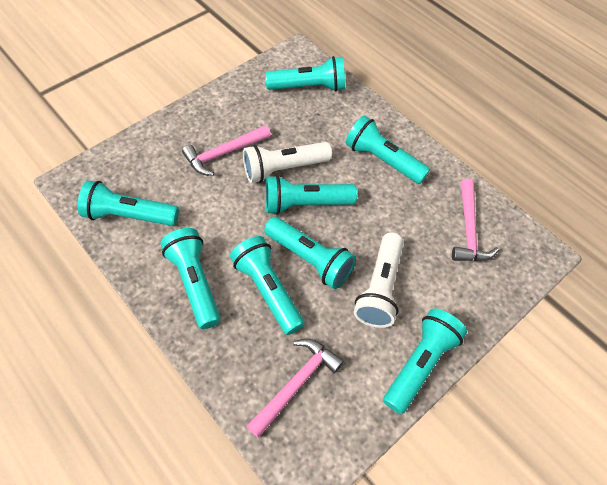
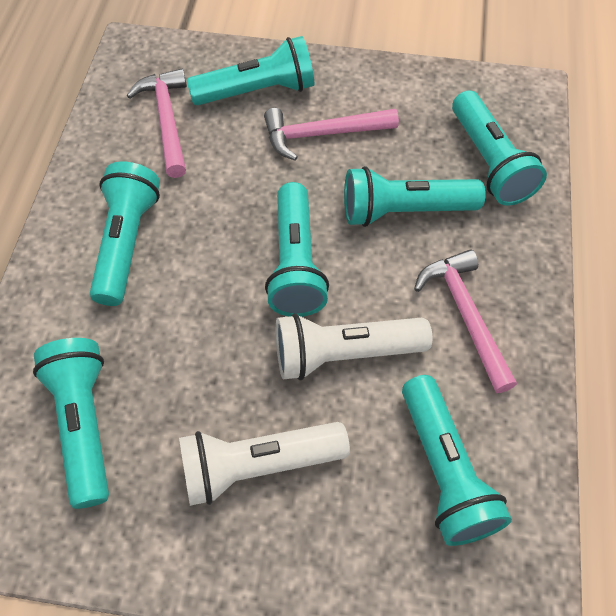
turquoise flashlight: [78,180,179,226] [161,228,221,329] [230,236,304,335] [264,217,356,289] [265,56,345,92] [265,175,357,215] [345,115,430,184] [383,308,467,414] = 8 -> [33,338,109,509] [90,162,160,306] [187,36,314,105] [265,182,329,317] [344,166,486,227] [402,375,512,546] [452,90,547,205] = 7

